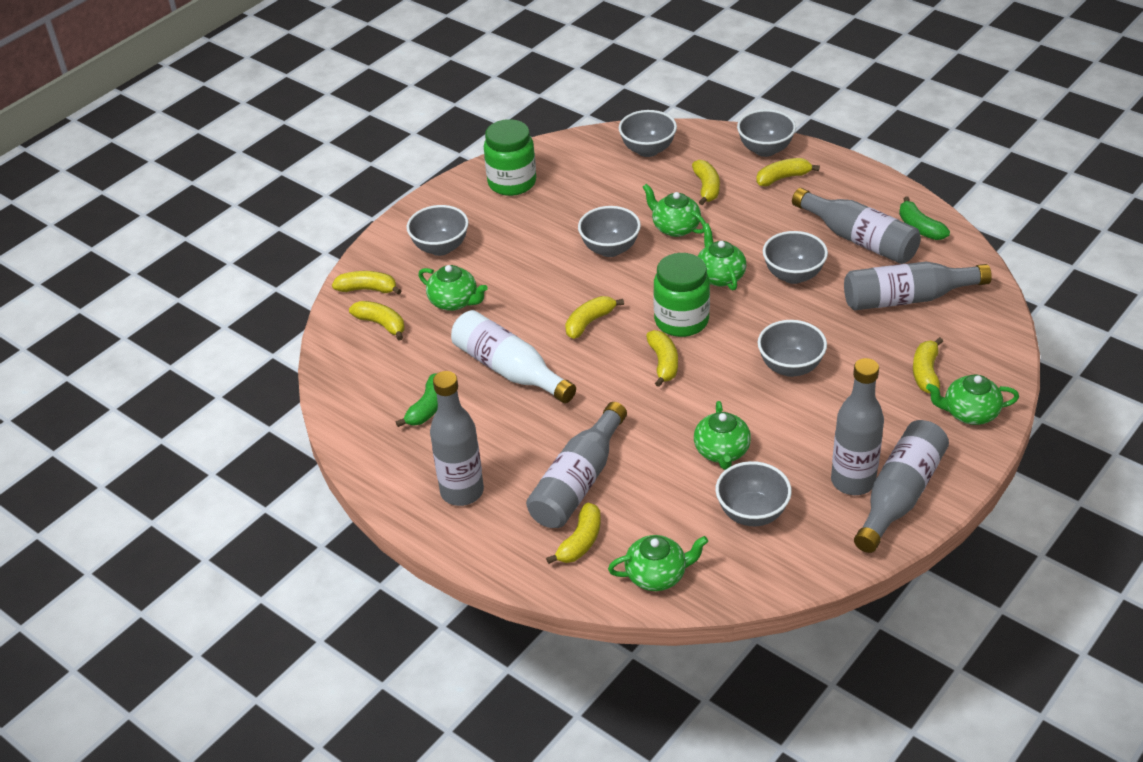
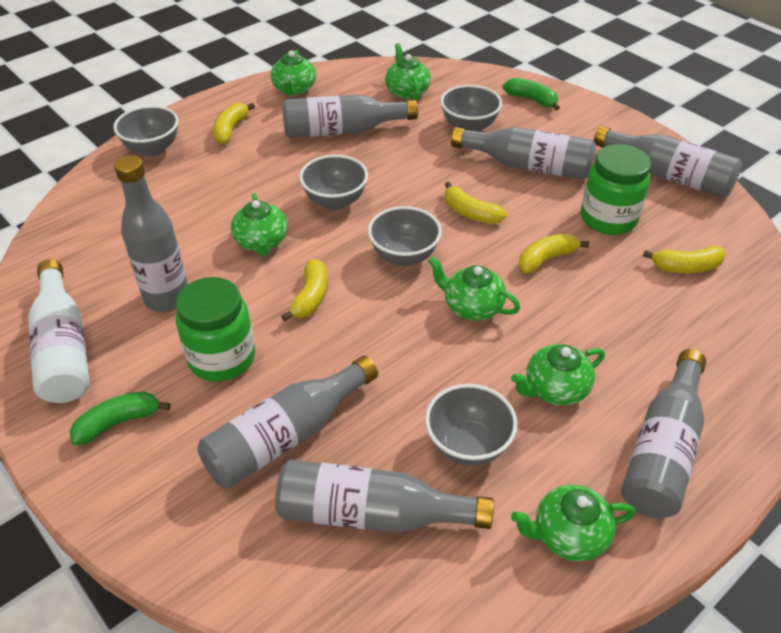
grey bottle: [430,371,484,506] [526,402,627,528] [792,188,921,264] [831,358,884,495] [844,262,992,310] [854,420,949,553] = 6 -> [114,155,188,312] [197,356,378,488] [275,459,494,533] [282,94,418,138] [451,127,596,180] [594,126,742,198] [621,349,706,518] = 7
grey bowl: [407,205,469,256] [578,206,641,257] [619,110,677,157] [716,461,792,526] [737,109,796,157] [757,320,827,377] [763,231,828,284] = 7 -> [113,105,178,157] [299,155,368,210] [368,206,442,266] [425,384,517,466] [440,85,502,132] = 5
yellow banana: [332,271,402,295] [349,301,405,340] [546,503,601,564] [565,296,624,339] [646,330,678,387] [692,160,720,205] [756,158,820,186] [913,337,943,394] = 8 -> [213,103,255,144] [281,259,328,321] [445,182,507,224] [519,233,590,273] [643,245,726,273] = 5

